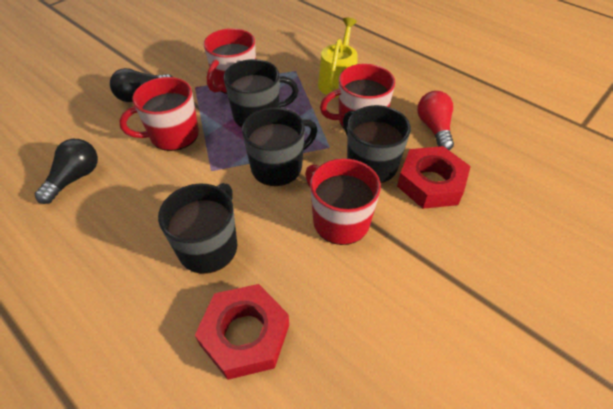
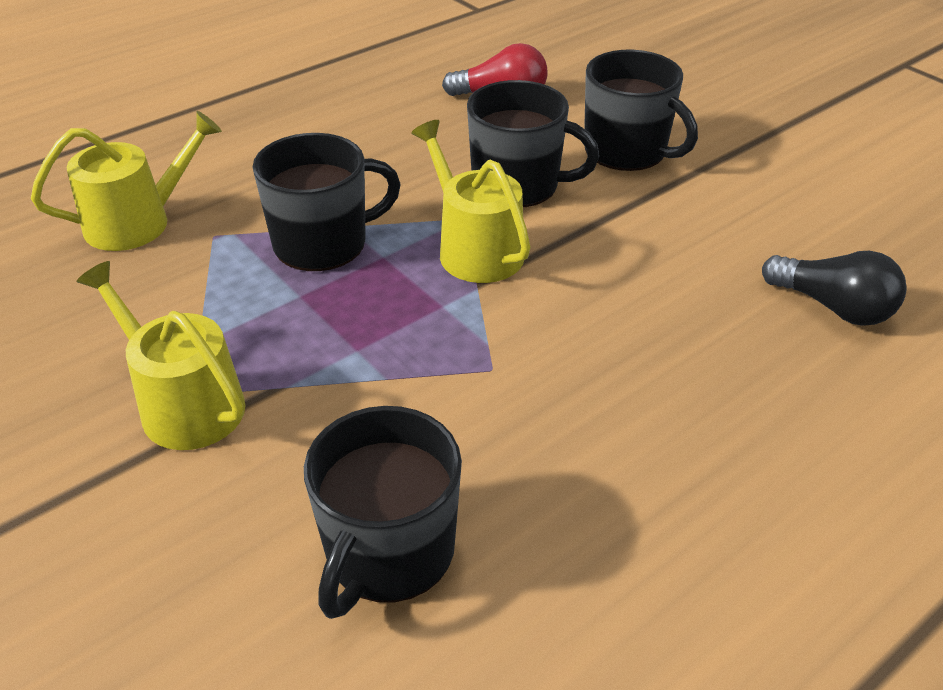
black light bulb: [34,139,98,204] [110,68,172,102] = 2 -> [762,251,907,326] = 1
red mug: [119,77,199,151] [204,28,256,94] [305,158,381,245] [320,64,395,128] = 4 -> none = 0
red nut: [195,284,289,380] [397,146,471,209] = 2 -> none = 0
yellow watering can: [318,18,358,97] = 1 -> [31,111,222,251] [77,261,246,450] [412,120,531,283] = 3

